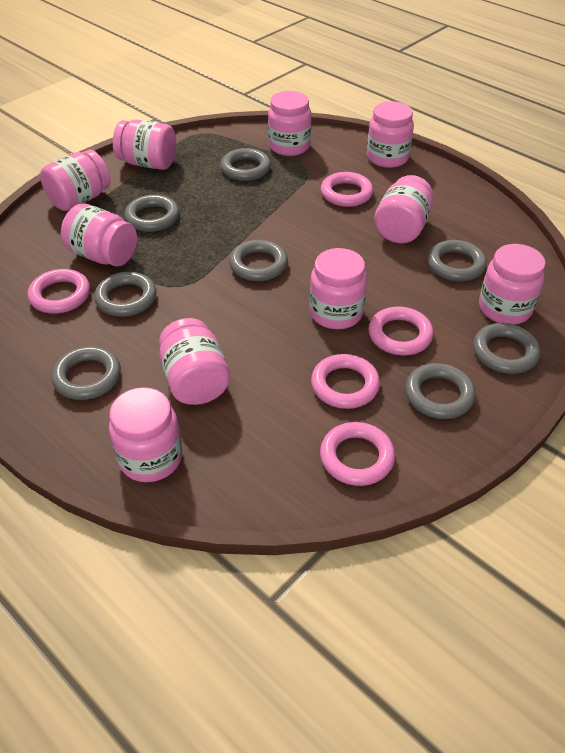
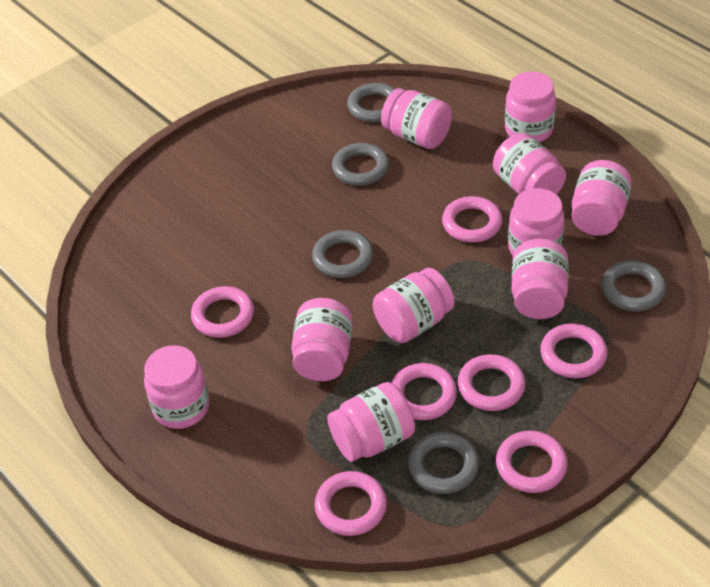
grey ring: [51,346,121,400] [94,272,156,317] [124,195,179,232] [220,148,271,181] [229,240,288,281] [405,363,476,419] [427,240,487,282] [473,323,541,374] = 8 -> [312,230,373,278] [332,143,389,186] [347,83,395,122] [408,432,479,494] [601,261,666,311] = 5
pink ring: [28,269,90,314] [311,354,380,409] [320,422,395,486] [321,172,373,207] [368,306,433,356] = 5 -> [191,286,254,338] [315,471,387,536] [391,363,457,420] [442,196,503,243] [458,354,526,411] [496,431,568,493] [540,323,608,378] = 7

